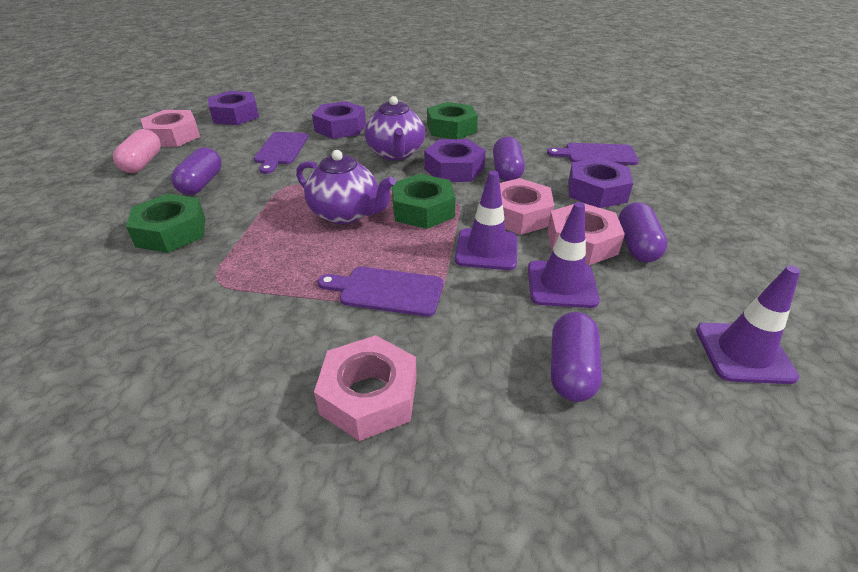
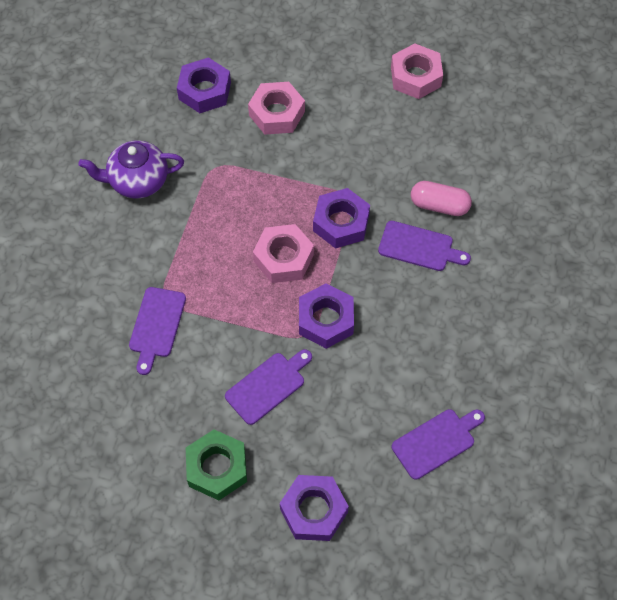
green nut: [126,194,205,253] [392,174,456,229] [427,102,478,139] = 3 -> [186,429,247,501] = 1
pink nut: [141,110,200,147] [314,335,416,441] [500,178,554,235] [547,203,625,265] = 4 -> [248,82,305,135] [253,224,314,283] [391,43,443,99] = 3
purple capsule: [171,147,222,195] [493,136,525,181] [551,312,602,402] [619,202,668,263] = 4 -> none = 0
purple cutting board: [254,132,308,174] [317,267,443,317] [547,143,639,165] = 3 -> [129,287,186,375] [225,349,312,425] [378,221,471,271] [392,409,485,480] = 4
purple teapot: [296,150,396,224] [364,96,425,160] = 2 -> [78,140,184,199] = 1
purple traffic cone: [455,171,518,270] [528,202,600,308] [696,265,800,384] = 3 -> none = 0

